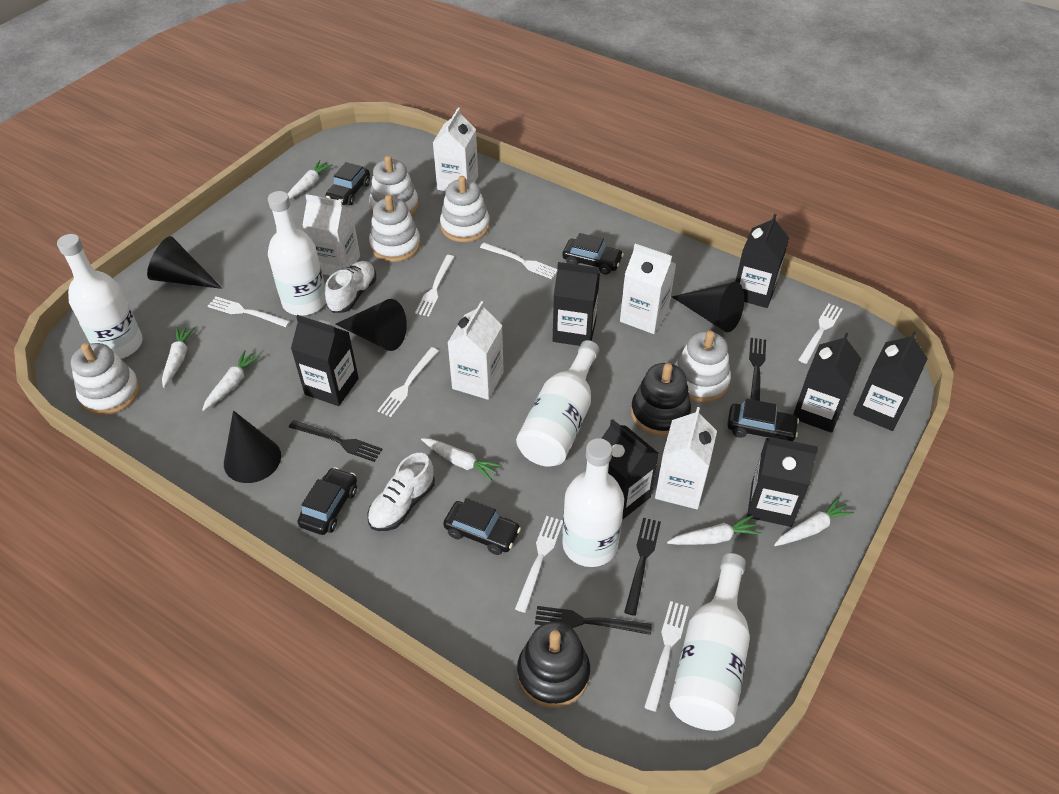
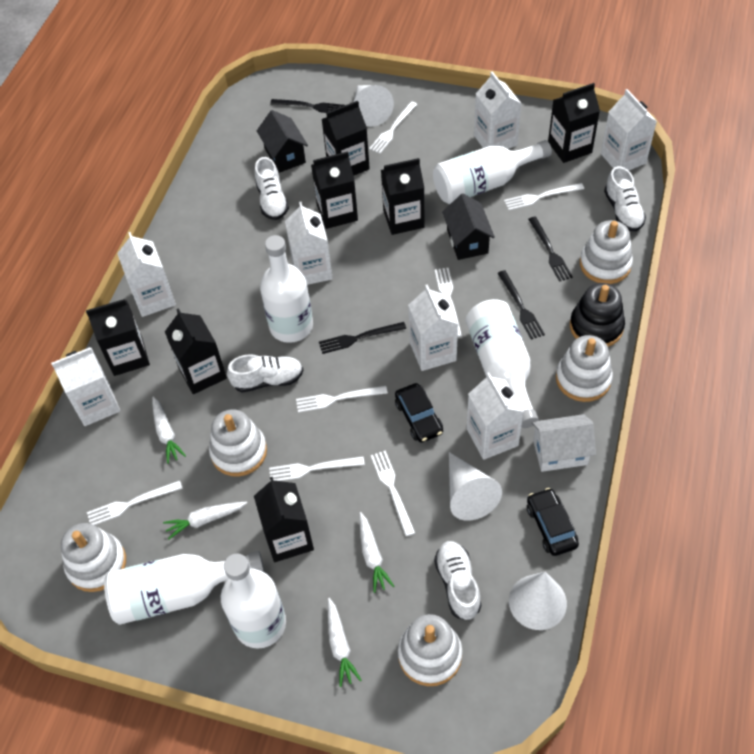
black car: [298,467,357,535] [326,162,370,205] [443,498,521,555] [562,233,624,275] [727,398,799,441] = 5 -> [395,383,443,442] [527,488,579,556] = 2
black cone: [147,236,223,289] [224,410,281,483] [336,299,407,351] [672,282,744,332] = 4 -> none = 0
black house: none = 0 -> [257,110,308,173] [442,194,495,260] = 2
black stacking toy: [517,621,590,708] [631,363,691,436] = 2 -> [570,283,625,347] = 1
white carrot: [162,327,195,388] [202,350,261,411] [288,160,333,199] [421,438,502,481] [667,515,761,545] [774,497,854,546] = 6 -> [152,397,186,464] [163,502,247,539] [328,598,362,687] [359,512,394,593] = 4
white carton: [302,194,360,276] [433,108,478,191] [447,301,504,400] [620,244,676,334] [655,407,717,509] = 5 -> [51,347,120,426] [117,232,176,317] [285,202,333,285] [408,284,458,371] [467,372,524,460] [474,71,522,149] [601,89,657,170] = 7
white cone: none = 0 -> [354,85,394,127] [449,452,502,521] [509,572,567,630] = 3
white house: none = 0 -> [532,414,596,472] = 1
white shoe: [325,261,376,313] [368,453,435,531] = 2 -> [227,354,303,392] [255,157,289,220] [434,541,481,620] [604,166,646,232] = 4

